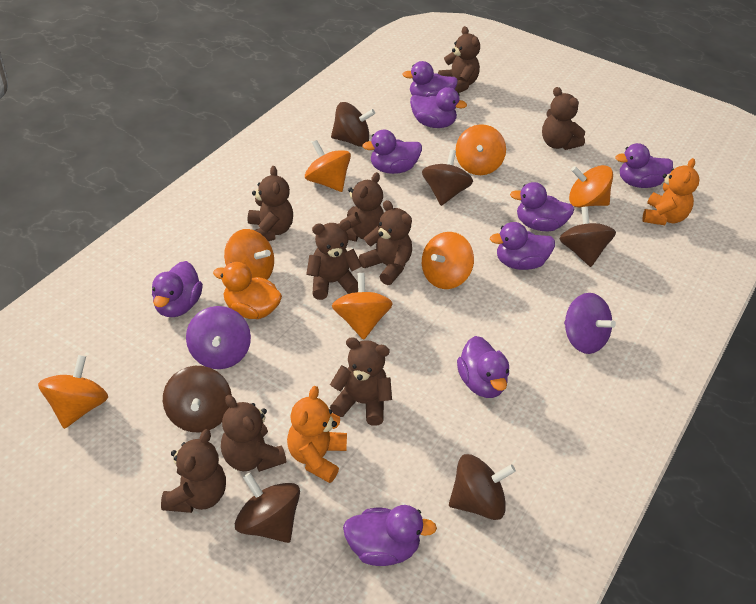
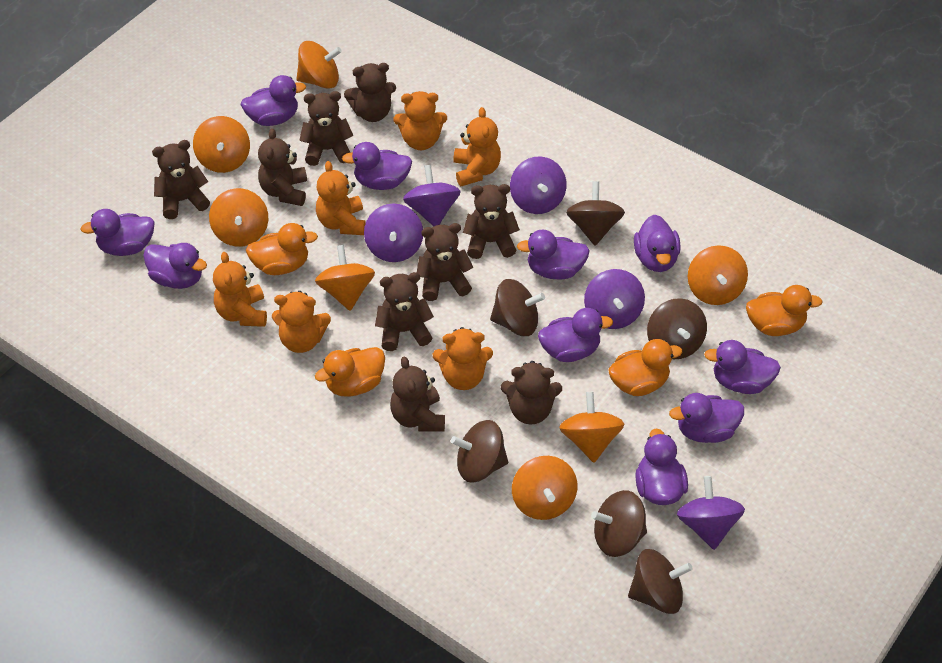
orange duck: [213,262,282,319] = 1 -> [246,223,318,275] [315,347,385,397] [608,339,682,396] [746,285,823,336] = 4
orange teddy bear: [287,386,347,483] [642,158,699,225] = 2 -> [213,252,267,327] [272,291,331,353] [316,161,366,235] [394,91,447,150] [433,327,493,390] [453,107,501,186] = 6
purple duck: [152,261,203,317] [343,505,437,566] [362,130,422,174] [402,61,458,97] [410,87,467,128] [457,336,509,398] [490,222,555,270] [510,182,574,231] [615,143,673,188] = 9 -> [80,209,155,256] [143,243,207,289] [241,75,306,126] [342,142,412,190] [517,230,590,279] [538,308,613,362] [634,214,681,272] [635,429,688,505] [669,393,744,443] [704,340,781,394] = 10
purple spinning top: [186,306,251,369] [564,293,616,354] = 2 -> [364,204,423,262] [403,165,461,226] [510,156,567,214] [584,269,645,329] [677,476,745,550] = 5

